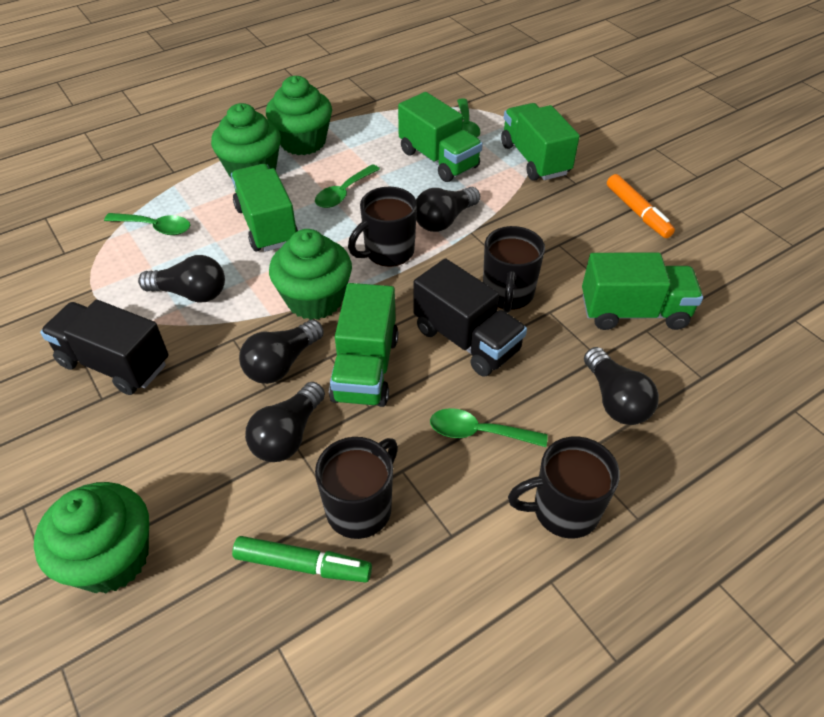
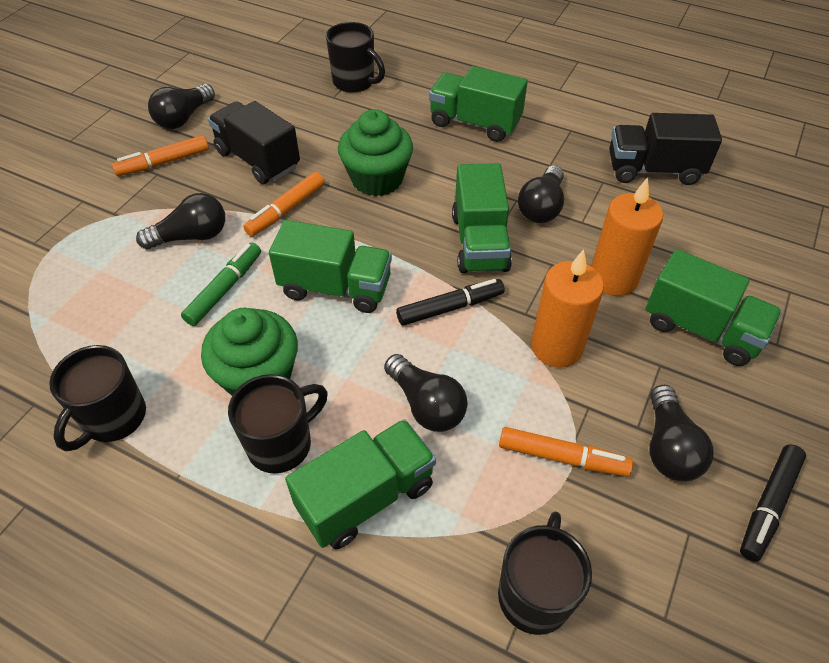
black marker: none = 0 -> [396,279,505,326] [740,444,806,562] = 2
green cupcake: [34,482,149,593] [211,103,281,179] [266,76,332,155] [269,229,352,320] = 4 -> [201,308,298,396] [338,109,413,197] = 2
green spoon: [104,213,190,235] [315,164,380,208] [430,408,548,447] [457,98,480,138] = 4 -> none = 0
orange candle: none = 0 -> [531,249,604,367] [591,177,663,296] = 2
orange marker: [607,174,675,238] = 1 -> [112,135,209,176] [243,172,325,236] [499,427,633,476] = 3

